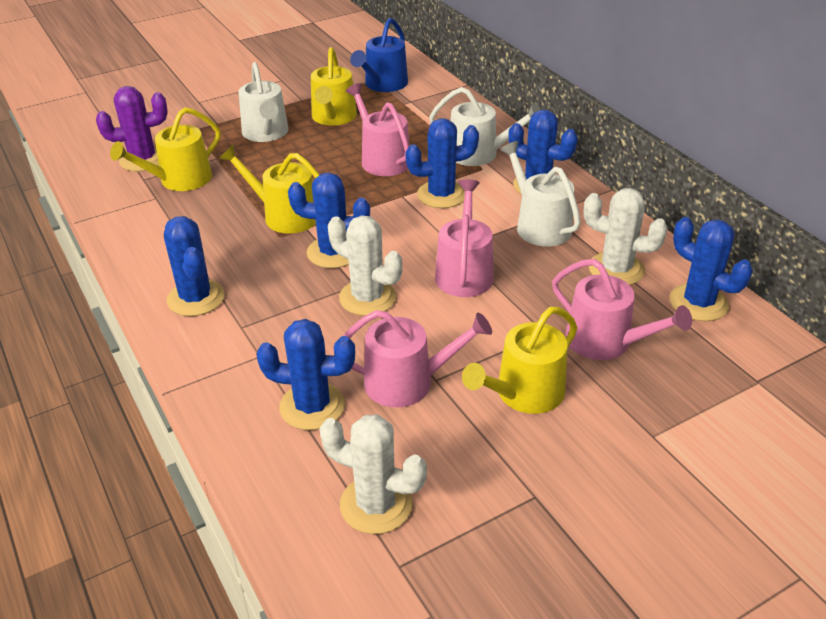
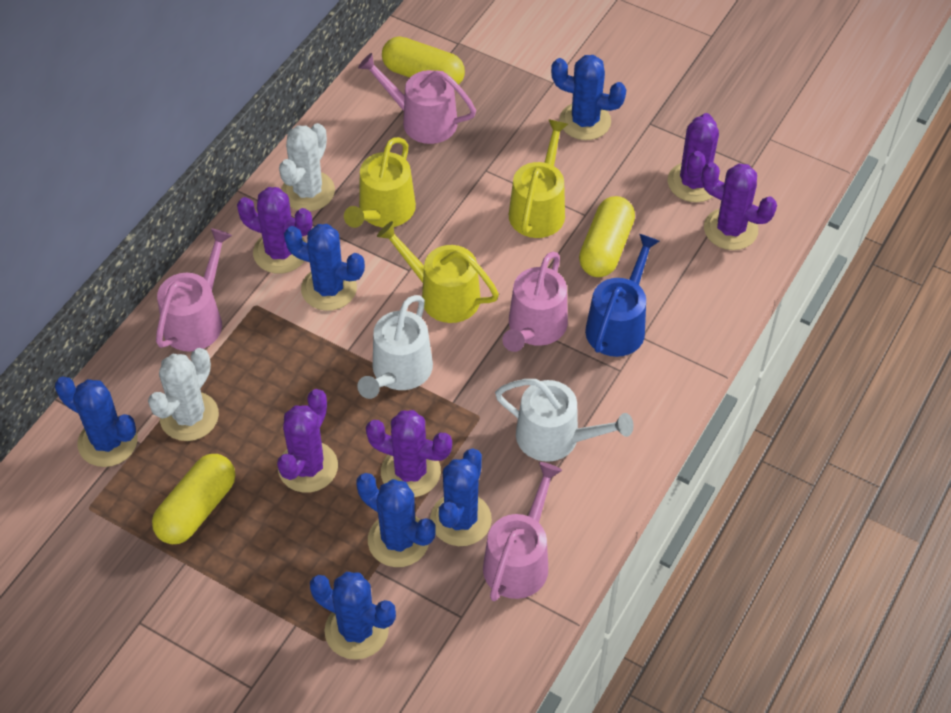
purple cactus: [96,86,168,172] = 1 -> [237,187,313,274] [277,389,338,493] [366,410,452,497] [668,113,721,202] [702,162,777,250] = 5
white cactus: [319,414,427,534] [328,215,402,316] [584,188,668,285] = 3 -> [148,348,219,441] [279,123,335,211] = 2
white watering can: [238,62,289,142] [429,87,540,166] [500,141,581,247] = 3 -> [357,295,433,399] [495,379,634,462] = 2
yellow capsule: none = 0 -> [152,454,235,544] [382,36,465,85] [579,196,635,277] = 3
yellow watering can: [110,107,220,191] [219,145,319,234] [311,47,357,126] [462,307,577,414] = 4 -> [344,137,416,228] [377,221,499,323] [509,119,568,238] = 3

